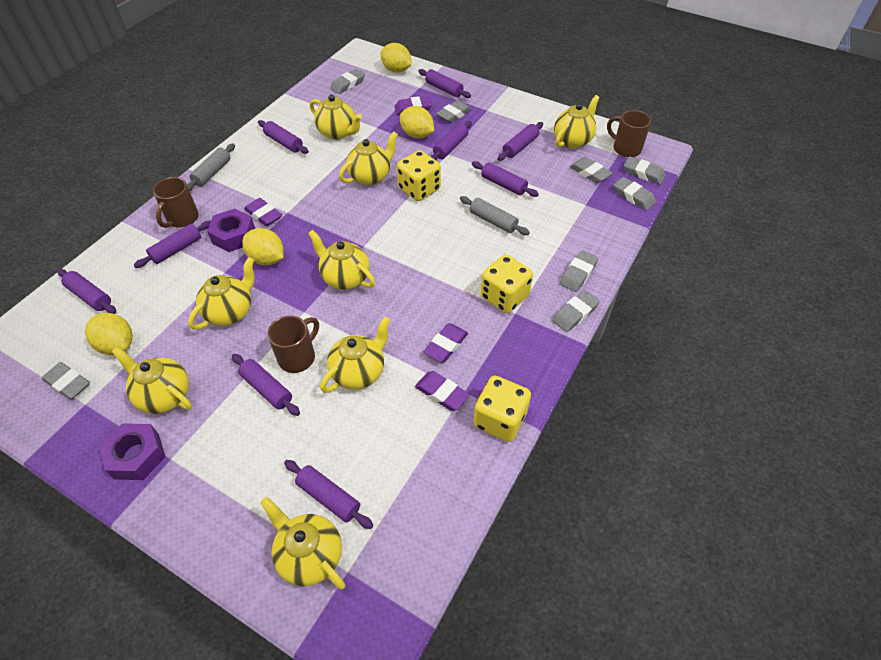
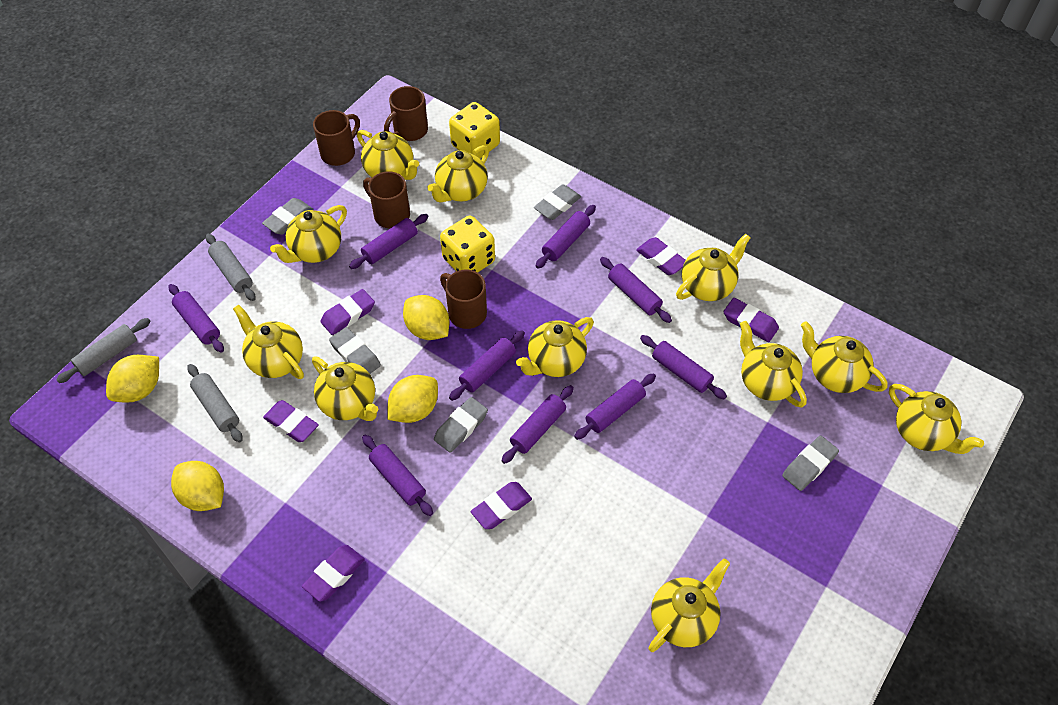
brown mug: [153,177,199,228] [267,316,319,373] [607,110,651,157] = 3 -> [313,110,360,166] [363,171,410,228] [384,86,428,141] [440,270,487,329] = 4
grey eraser: [42,362,90,400] [330,69,365,94] [436,100,472,123] [552,290,600,332] [560,250,598,292] [570,157,612,183] [614,177,656,210] [624,156,666,185] = 8 -> [262,198,313,235] [329,327,381,374] [434,397,488,453] [534,184,581,220] [782,436,839,491] = 5
grey rolling pin: [187,144,235,191] [460,196,530,235] = 2 -> [56,318,150,383] [187,364,243,442] [206,234,255,301] = 3
purple eraser: [244,198,282,226] [395,96,433,115] [415,371,470,411] [424,323,468,362] = 4 -> [263,400,319,442] [302,545,365,602] [320,289,375,335] [471,482,532,529] [636,237,686,275] [723,298,779,342] = 6
purple nut: [99,423,165,480] [207,209,255,252] = 2 -> none = 0
yellow dice: [397,150,441,201] [473,375,531,442] [481,255,533,313] = 3 -> [440,216,495,273] [449,102,500,159] = 2
yellow teapot: [111,347,192,414] [188,257,255,330] [261,497,345,590] [308,230,375,290] [310,95,362,140] [320,317,390,393] [339,132,398,185] [554,95,600,148] = 8 -> [233,305,304,379] [270,205,347,263] [312,357,378,421] [357,130,419,180] [427,145,489,202] [516,317,594,377] [648,558,730,652] [676,234,750,301] [740,321,807,408] [801,321,888,393] [889,384,984,454] = 11

